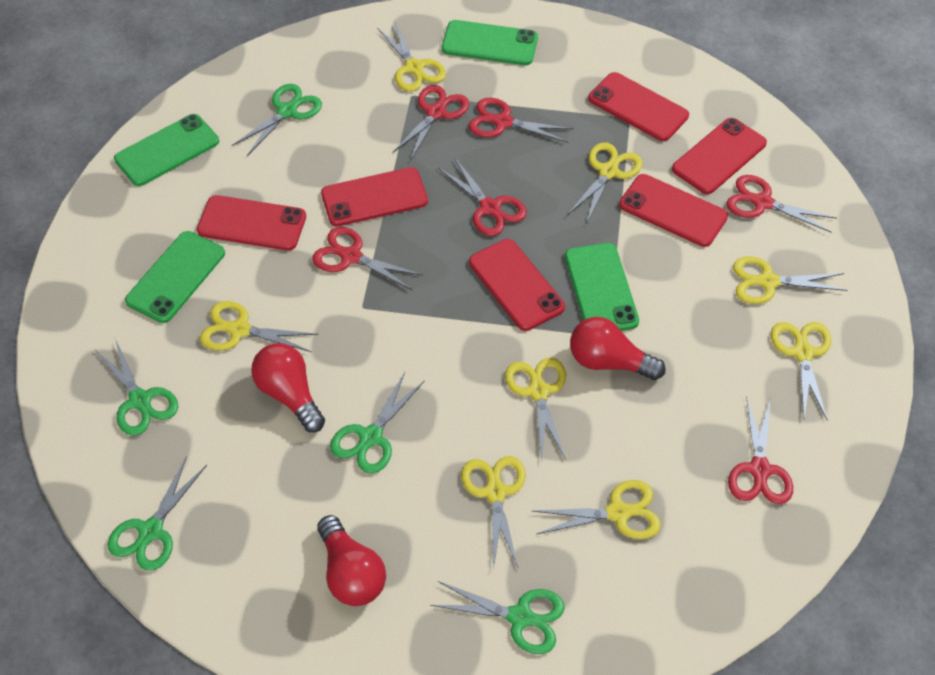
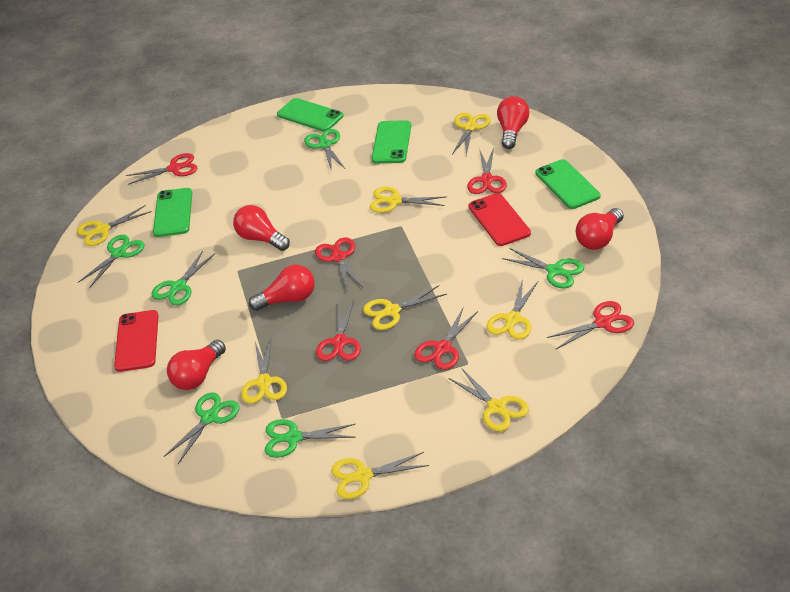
green scissors: [95,339,179,436] [108,458,207,571] [232,84,322,156] [330,372,424,474] [430,581,565,654] = 5 -> [78,235,144,288] [152,251,215,305] [164,393,240,464] [265,419,356,458] [304,129,345,172] [501,248,584,288] = 6
red light bulb: [251,343,325,432] [317,515,386,606] [570,317,665,380] = 3 -> [167,340,226,390] [233,205,290,251] [249,265,315,311] [497,96,530,149] [576,208,624,250] = 5
red phone: [197,195,306,251] [321,167,428,226] [469,239,565,331] [588,72,689,141] [619,174,728,247] [672,118,767,194] = 6 -> [114,310,159,372] [468,193,531,246] = 2

